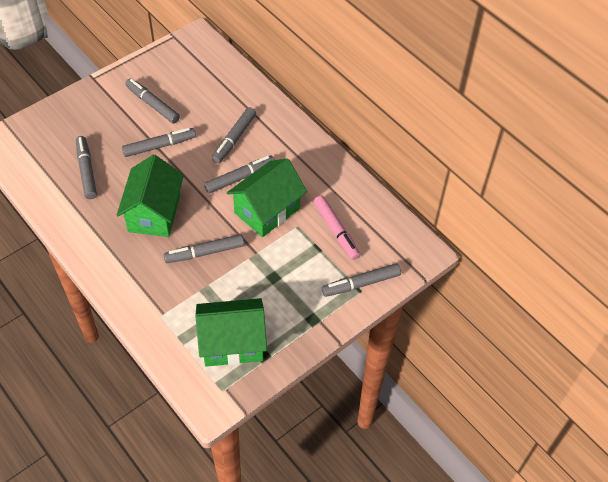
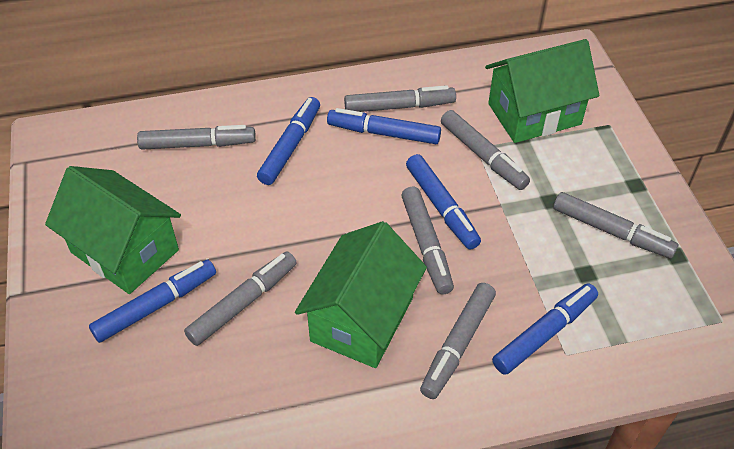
blue marker: none = 0 -> [89,260,216,343] [257,97,320,185] [327,108,441,144] [406,154,481,250] [492,283,598,375] = 5
pink marker: [313,195,360,260] = 1 -> none = 0

